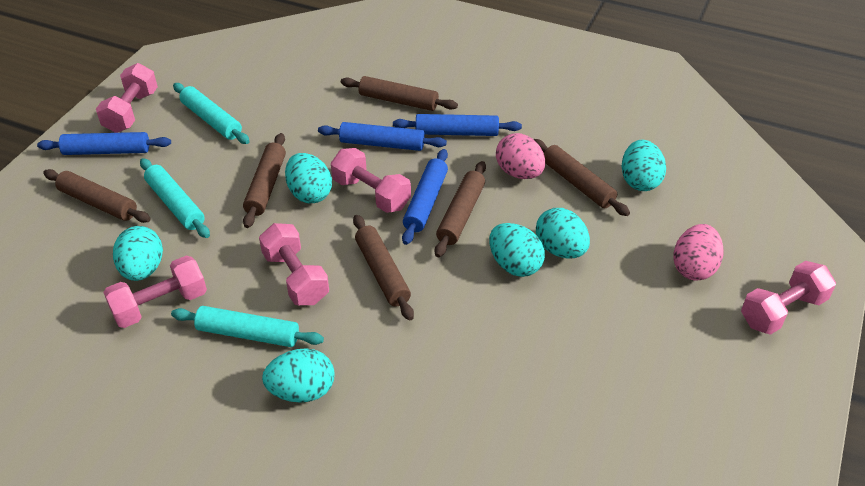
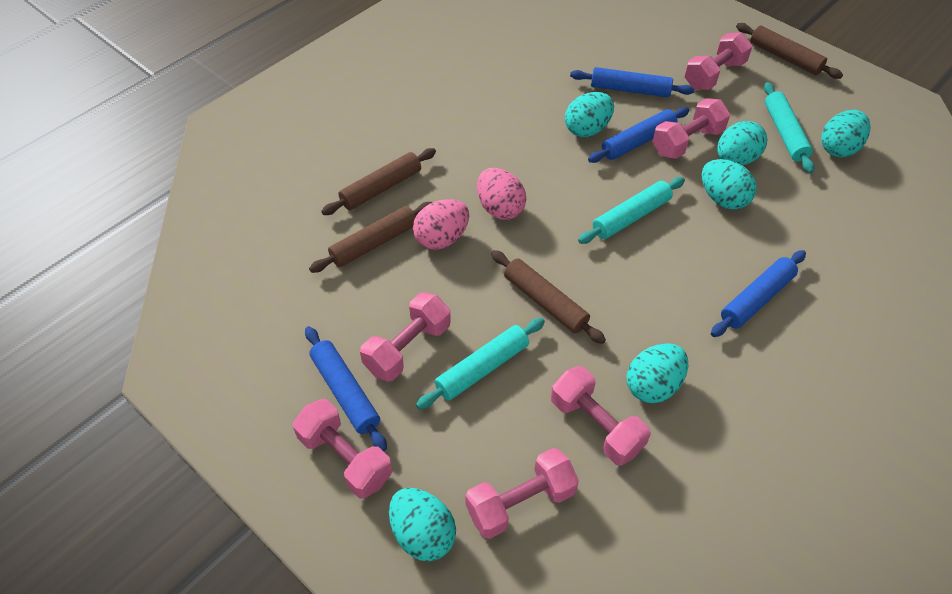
brown rolling pin: [43,169,151,223] [243,133,286,228] [341,76,458,111] [353,215,414,320] [435,161,486,257] [534,139,630,216] = 6 -> [309,202,432,273] [321,148,436,215] [491,250,606,344] [736,23,843,79] = 4
pink dumbbell: [96,63,158,133] [103,256,207,328] [259,223,329,305] [331,148,411,213] [741,261,836,335] = 5 -> [293,399,392,499] [360,292,451,382] [465,448,579,539] [551,366,651,466] [652,98,730,159] [684,32,752,90] = 6

